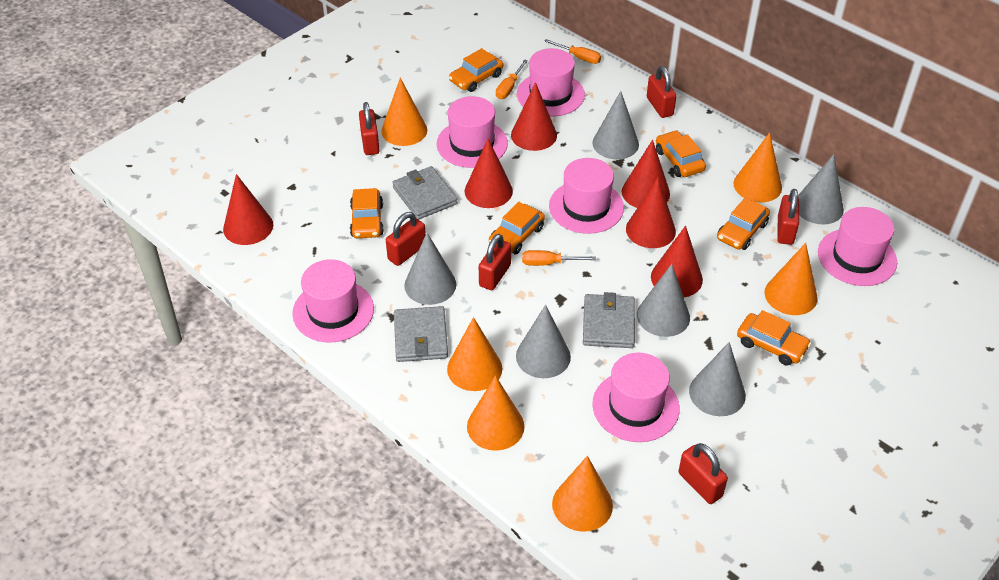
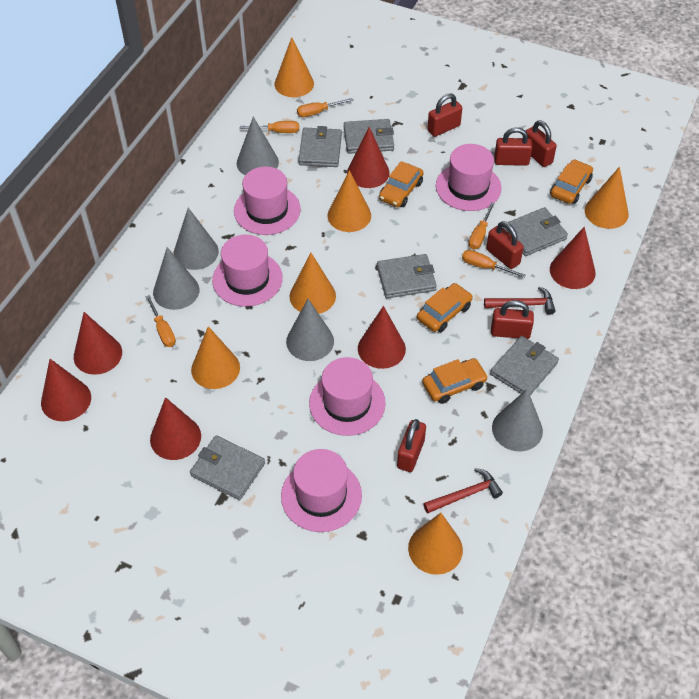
grey cone: [404,233,456,305] [516,305,571,378] [592,91,639,159] [637,264,690,337] [689,342,746,416] [798,154,844,224] = 6 -> [153,247,200,310] [173,208,219,270] [237,116,279,175] [286,299,334,361] [492,389,543,451] = 5
grey wallet: [392,166,458,220] [394,306,448,362] [583,292,635,348] = 3 -> [190,435,265,500] [298,126,342,167] [344,119,394,154] [377,254,437,298] [490,336,559,395] [503,207,568,256] = 6
orange car: [350,188,384,238] [449,48,503,92] [489,202,545,255] [656,130,706,177] [717,197,770,250] [737,310,811,366] = 6 -> [379,161,424,207] [417,283,473,332] [422,358,488,404] [550,159,593,204] = 4
orange screwdriver: [496,60,528,99] [522,250,596,266] [544,39,601,64] = 3 -> [145,295,176,347] [240,121,299,133] [297,98,353,117] [462,250,525,278] [469,202,495,249] = 5
pink hat: [292,259,374,342] [437,96,508,168] [517,48,585,117] [549,158,624,234] [592,353,680,442] [818,207,897,286] = 6 -> [212,235,283,307] [234,166,301,235] [281,449,362,532] [309,357,386,436] [436,144,502,211] = 5
red hammer: none = 0 -> [423,468,503,513] [484,286,555,315] = 2

